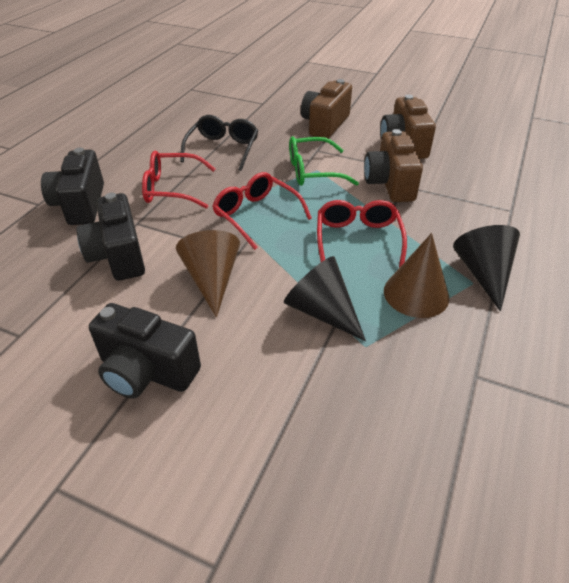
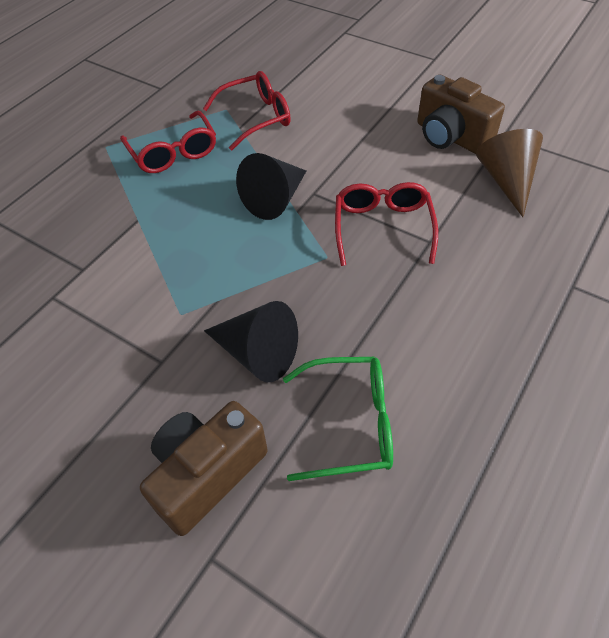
black camera: [41,148,104,225] [76,193,145,281] [89,303,201,399] = 3 -> none = 0
black glasses: [180,115,258,171] = 1 -> none = 0
brown camera: [301,79,352,139] [364,129,423,202] [380,95,436,159] = 3 -> [140,401,268,536] [417,74,505,154] = 2
brown cone: [176,230,240,318] [384,233,449,318] = 2 -> [476,129,543,217] = 1

